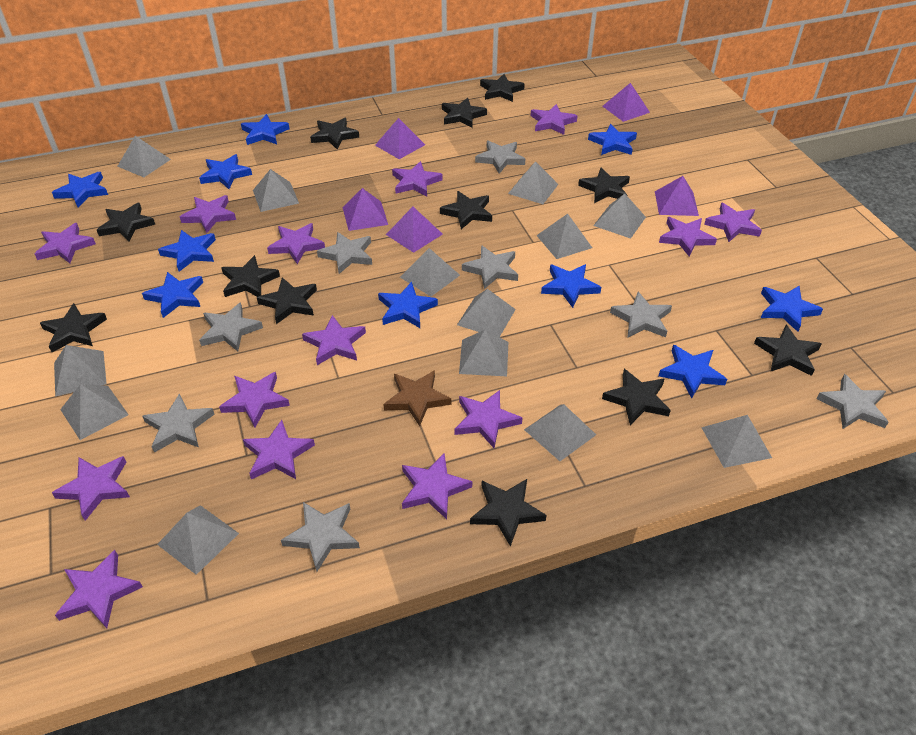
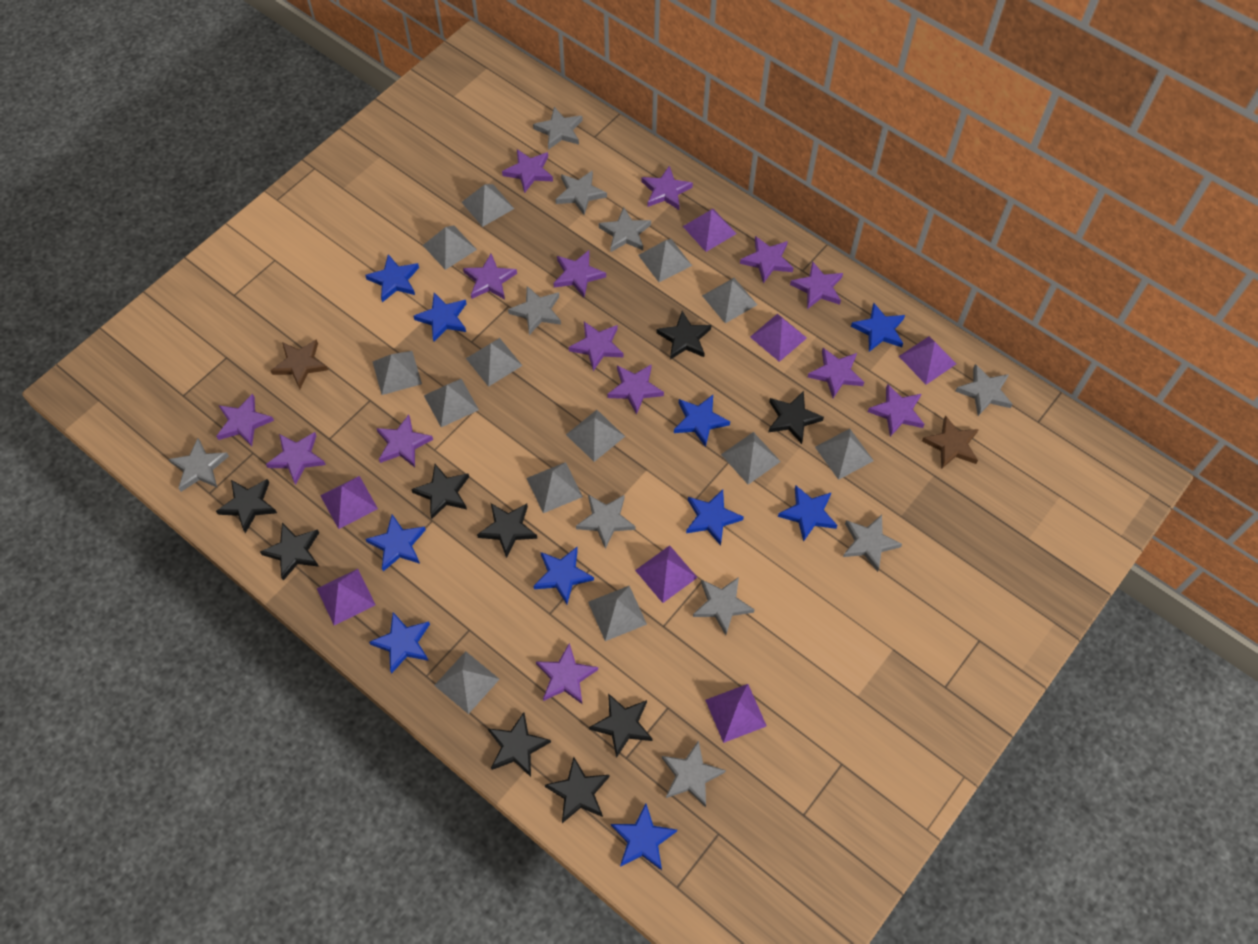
black star: [40,303,107,352] [97,202,155,242] [221,255,280,297] [257,277,317,324] [310,118,359,150] [440,191,492,229] [442,98,487,128] [470,479,546,547] [480,74,525,102] [578,168,630,203] [602,369,671,425] [754,325,822,376] = 12 -> [216,479,277,533] [260,523,319,581] [411,464,469,519] [477,503,537,558] [488,712,551,777] [545,757,610,823] [589,693,652,758] [657,311,711,360] [768,391,824,444] = 9
brown star: [383,370,451,426] = 1 -> [271,339,328,389] [922,415,979,469] = 2
grey star: [142,393,215,453] [199,302,263,351] [281,502,360,571] [317,232,372,274] [462,245,518,289] [475,141,525,174] [610,292,672,338] [817,374,888,429] = 8 -> [168,438,229,492] [508,286,561,335] [533,107,583,150] [555,170,607,215] [576,495,636,549] [599,207,651,252] [662,740,726,807] [693,577,755,635] [843,515,902,572] [955,364,1013,416] = 10
purple pyramid: [342,188,388,231] [375,118,425,159] [386,207,443,253] [602,83,650,122] [655,176,699,216] = 5 -> [317,569,375,625] [320,476,378,529] [635,545,698,603] [683,209,737,252] [705,684,767,743] [750,314,807,362] [899,336,956,384] = 7

